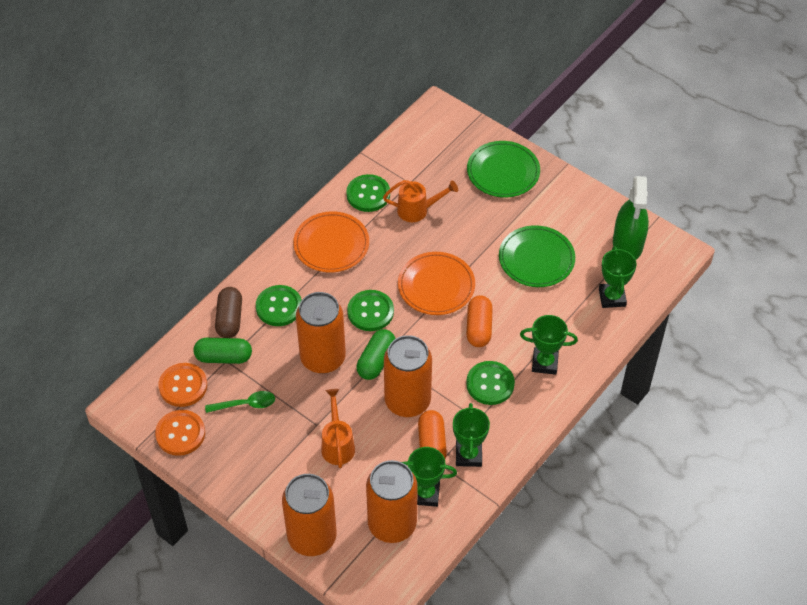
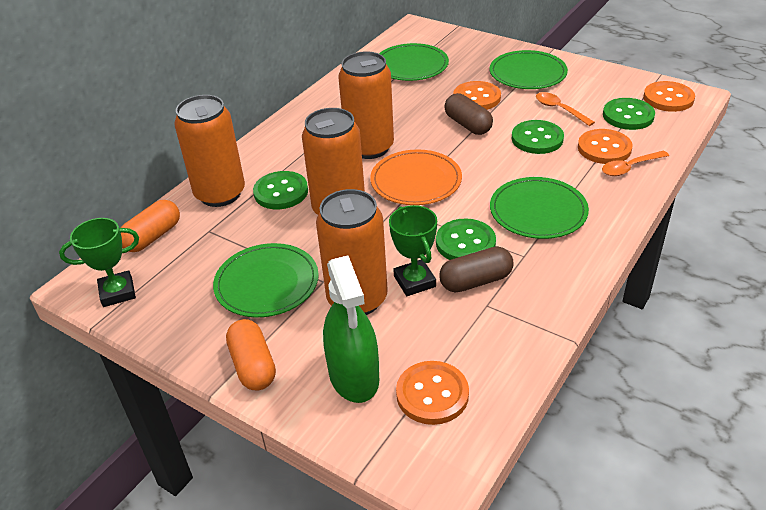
brown capsule: [215,287,242,338] = 1 -> [439,246,513,293] [444,93,493,135] = 2
green capsule: [194,338,252,364] [356,329,396,380] = 2 -> none = 0
green plate: [467,141,540,198] [499,225,575,287] = 2 -> [213,243,319,318] [379,43,449,81] [490,50,568,89] [490,177,589,239] = 4
green spoon: [205,391,275,413] = 1 -> none = 0
green trophy: [402,447,457,507] [453,403,490,467] [520,315,578,375] [599,246,637,308] = 4 -> [59,218,139,307] [389,205,437,296] = 2
orange button: [155,410,205,456] [159,363,207,407] = 2 -> [396,361,469,425] [453,81,501,110] [578,129,633,164] [643,81,695,112] = 4
orange plate: [293,211,369,272] [398,252,475,315] = 2 -> [370,150,462,205] = 1
orange spoon: none = 0 -> [536,92,595,126] [602,150,669,176] = 2
orange watering can: [321,389,355,468] [383,180,458,222] = 2 -> none = 0

